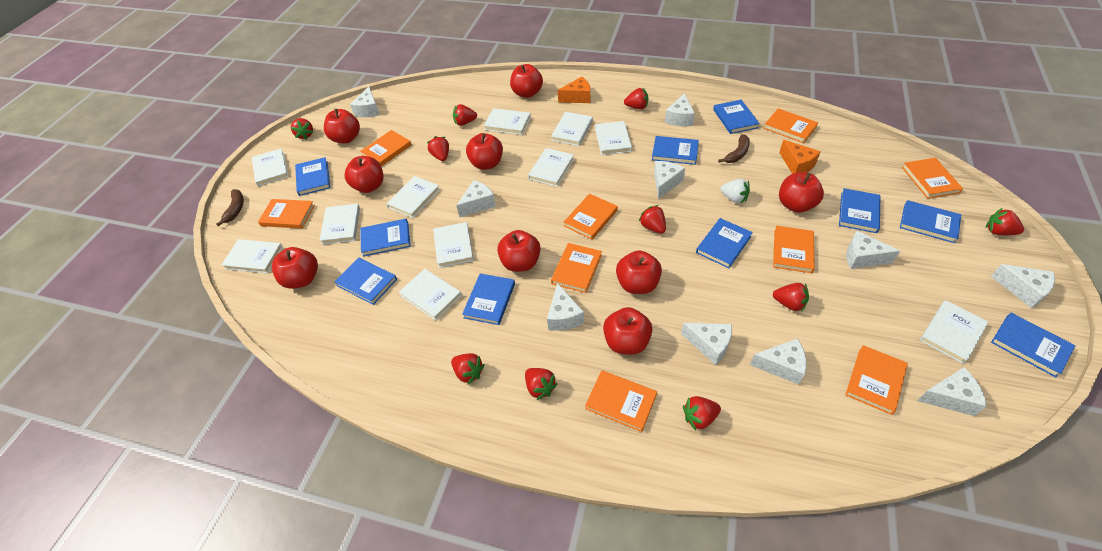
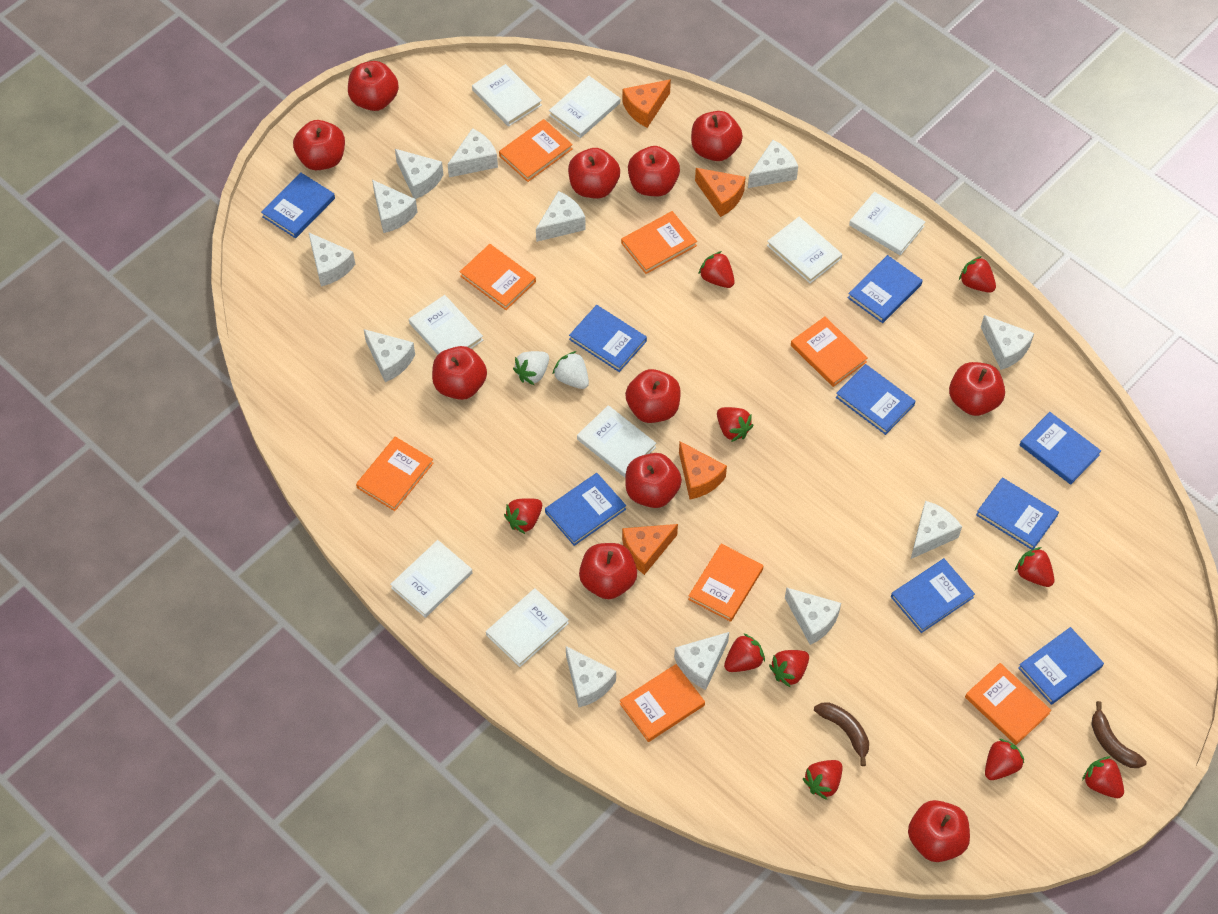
blue book: [295,157,330,196] [334,257,397,305] [360,219,411,257] [462,273,515,325] [652,136,699,165] [696,218,753,268] [713,100,760,134] [839,188,880,233] [900,200,961,243] [991,313,1076,378] = 10 -> [261,172,335,238] [545,473,626,546] [569,305,647,372] [836,364,915,435] [848,255,923,323] [891,558,975,633] [976,478,1059,550] [1018,627,1104,705] [1020,412,1101,485] = 9
orange book: [258,199,315,229] [360,130,412,166] [551,243,602,293] [564,194,618,240] [585,370,657,432] [764,108,818,143] [773,226,815,273] [845,345,908,415] [902,158,963,199] = 9 -> [356,436,434,511] [460,244,536,310] [499,119,573,182] [620,664,705,742] [621,211,697,274] [688,544,763,622] [791,317,868,387] [965,663,1051,745] = 8
orange cheese: [558,77,590,103] [779,140,821,174] = 2 -> [622,524,678,575] [623,79,671,128] [679,441,727,499] [695,168,746,217] = 4
red apple: [272,247,318,289] [324,109,360,144] [344,156,383,193] [466,133,503,170] [497,230,541,272] [510,64,543,98] [603,307,652,355] [616,250,662,294] [779,172,824,213] = 9 -> [293,120,345,170] [348,61,399,111] [432,346,487,400] [568,148,620,199] [579,543,637,599] [625,369,681,423] [625,453,682,508] [628,146,680,196] [691,111,743,161] [908,800,970,862] [949,362,1005,416] = 11
white book: [222,239,283,273] [252,148,289,186] [319,204,360,245] [386,176,440,218] [399,269,462,321] [433,222,474,268] [484,108,531,135] [528,148,574,187] [551,112,593,146] [595,121,632,155] [920,300,988,364] = 11 -> [390,540,473,618] [409,295,483,355] [472,64,542,127] [486,588,569,667] [549,76,620,138] [577,405,656,477] [767,217,842,283] [849,192,925,255] = 8
white cheese: [350,87,380,117] [456,180,496,217] [547,283,584,331] [654,161,685,199] [665,93,695,126] [681,323,732,365] [750,339,806,385] [846,231,900,269] [917,367,987,416] [991,264,1055,308] = 10 -> [308,232,355,286] [364,329,415,382] [372,180,418,233] [395,149,443,199] [448,128,498,177] [536,191,586,242] [566,646,616,707] [674,632,729,690] [748,140,798,188] [785,587,841,645] [911,501,962,559] [981,315,1034,370] = 12
white strawberry: [720,179,750,204] = 1 -> [513,351,549,385] [553,351,589,389] = 2

